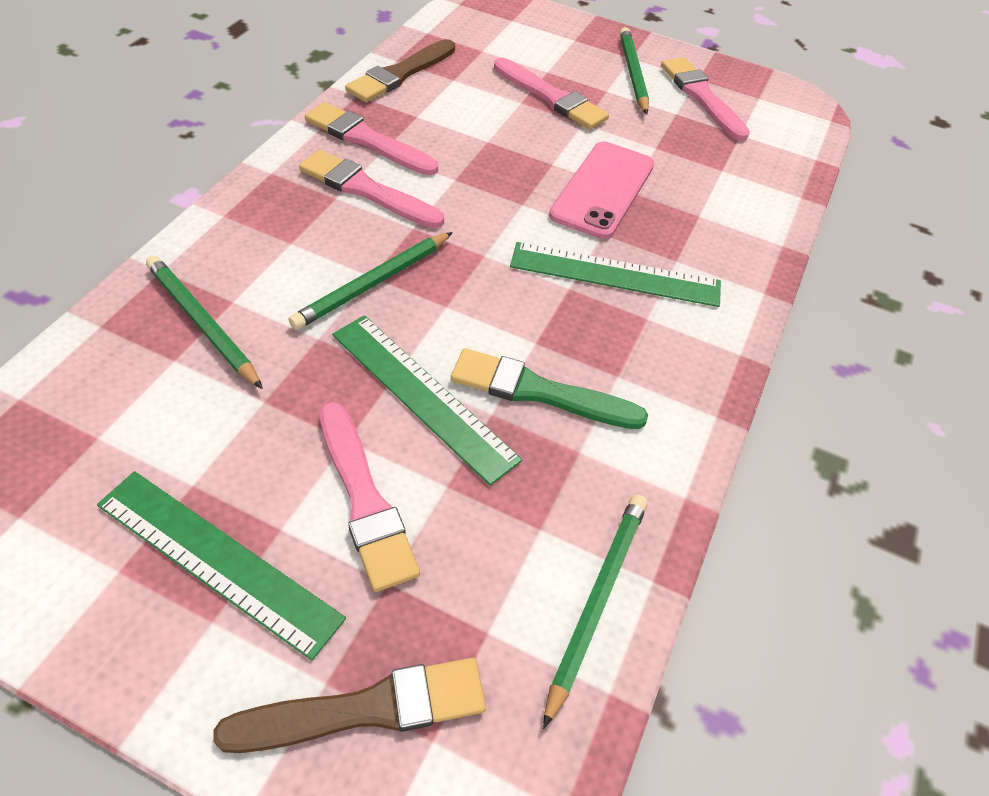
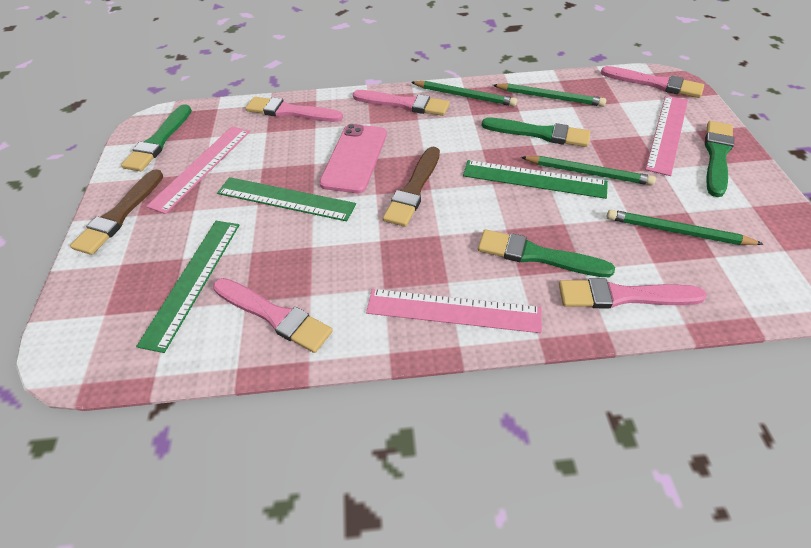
green brush: [451,348,648,429] = 1 -> [121,104,192,171] [478,230,615,277] [481,118,590,147] [705,121,734,197] = 4
pink ruler: none = 0 -> [146,126,250,214] [366,289,542,333] [645,96,688,176] = 3

